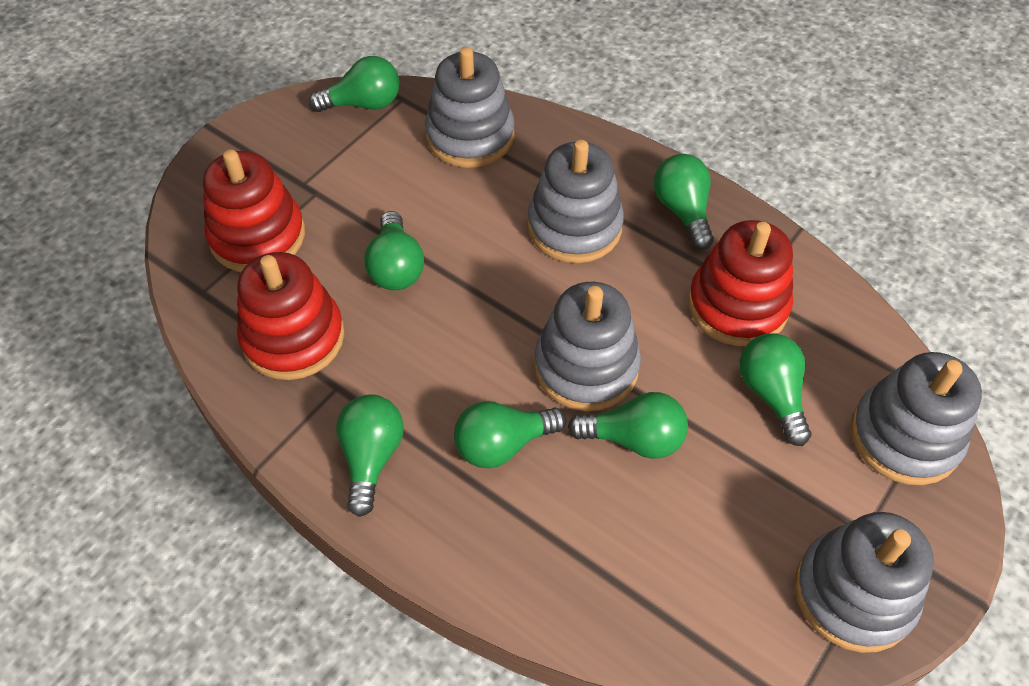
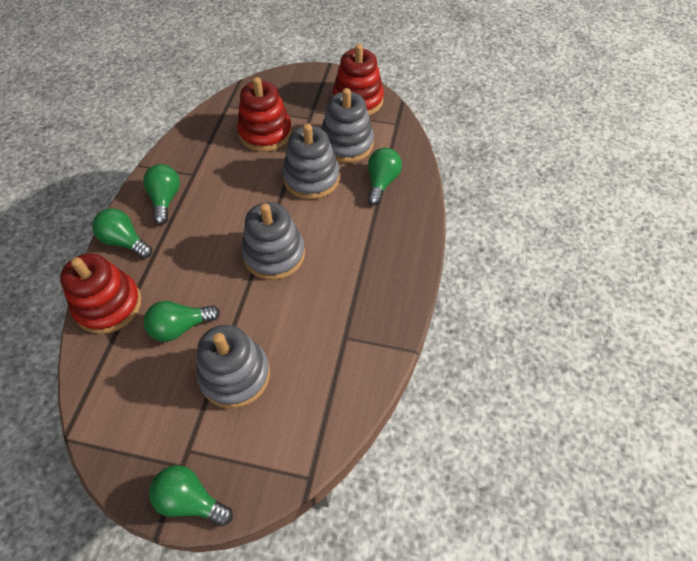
green light bulb: [309,56,400,112] [336,394,404,517] [364,211,424,290] [454,401,566,468] [568,392,688,459] [654,154,714,250] [739,334,811,446] = 7 -> [92,208,152,258] [143,164,180,225] [144,301,220,342] [149,465,233,526] [368,148,402,206] = 5
grey stacking toy: [425,47,515,168] [528,140,624,263] [534,282,641,411] [795,512,934,653] [851,352,982,485] = 5 -> [196,325,270,409] [241,202,305,280] [282,124,340,199] [321,88,374,163] = 4

